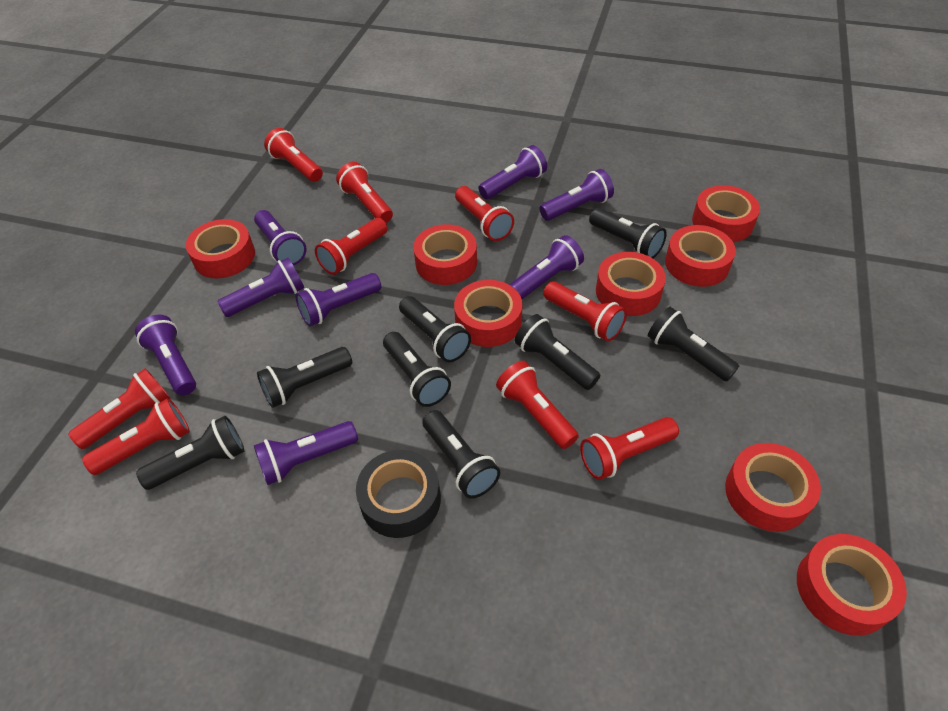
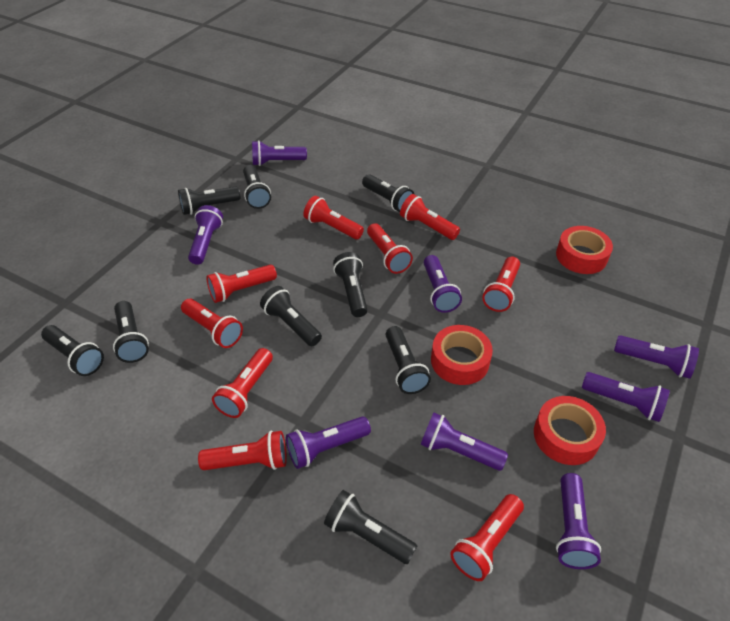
black flashlight: [136,416,244,490] [257,347,352,408] [383,332,451,407] [399,296,471,362] [422,410,500,498] [515,314,600,390] [589,208,667,258] [648,307,739,381] = 8 -> [41,325,104,376] [113,301,149,363] [178,186,241,215] [243,165,271,209] [260,286,322,346] [324,490,417,564] [333,252,368,317] [362,174,415,212] [386,326,431,394] = 9
black tape: [356,450,441,538] = 1 -> none = 0
red tape: [186,219,255,278] [413,224,477,285] [454,280,522,347] [596,252,666,316] [665,225,736,287] [692,185,760,242] [725,443,821,532] [797,534,907,636] = 8 -> [431,325,493,385] [534,396,606,465] [556,226,613,274] = 3

